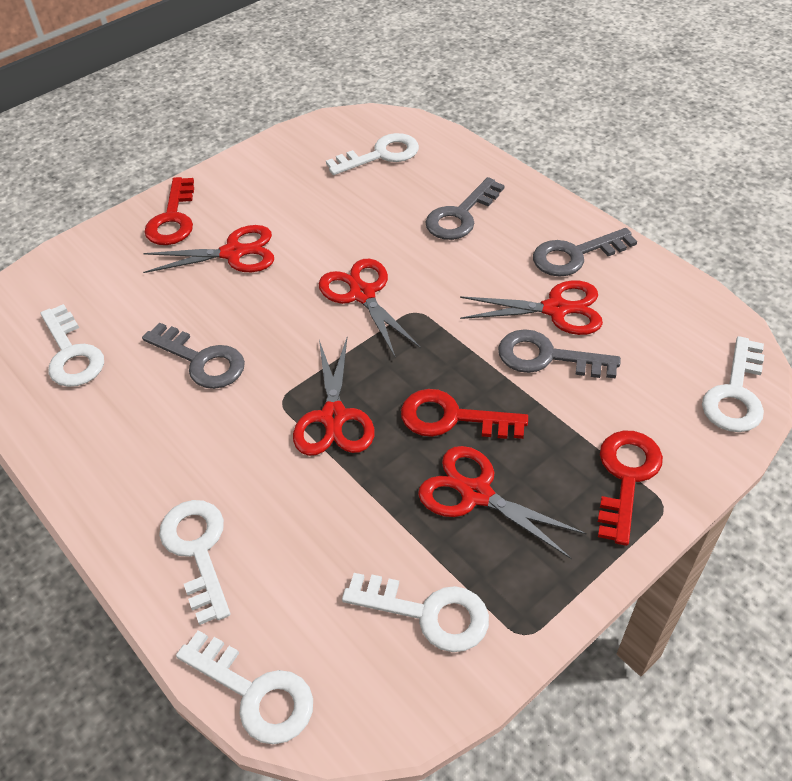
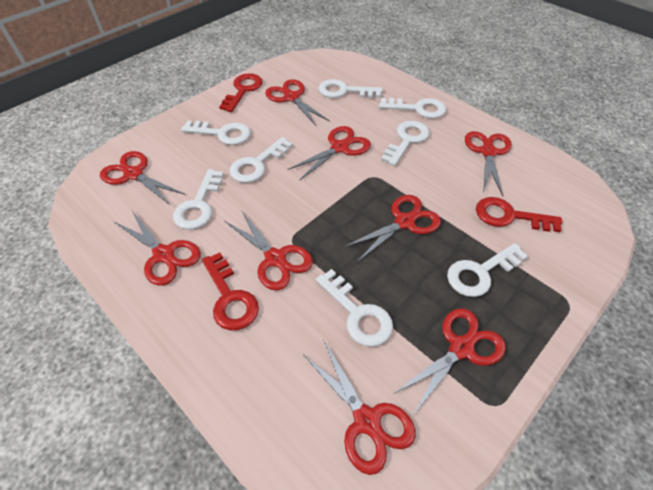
grey key: [142,322,245,389] [425,177,505,240] [498,329,621,379] [533,228,637,277] = 4 -> none = 0
red scissors: [143,225,274,273] [293,338,375,456] [319,259,421,357] [418,446,587,559] [460,280,603,335] = 5 -> [100,151,185,206] [114,211,201,286] [225,210,313,290] [265,79,330,126] [288,126,371,180] [303,341,416,475] [344,195,441,262] [394,308,506,415] [465,131,512,196] = 9
white key: [40,304,104,387] [159,500,230,625] [176,630,313,745] [326,133,419,175] [342,573,489,652] [702,336,764,432] = 6 -> [173,169,224,230] [181,121,251,145] [229,137,293,183] [316,269,393,347] [319,79,383,98] [379,98,446,118] [381,121,430,166] [447,243,528,297] = 8

